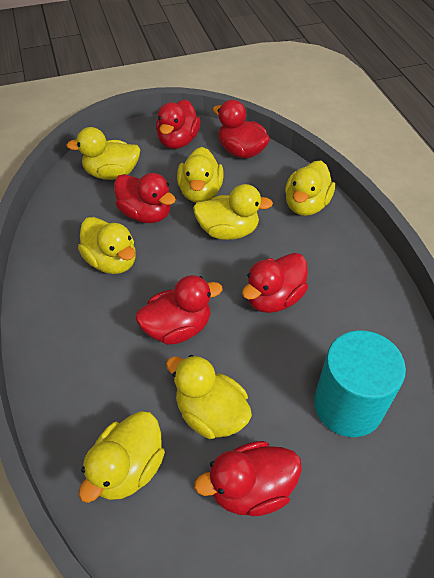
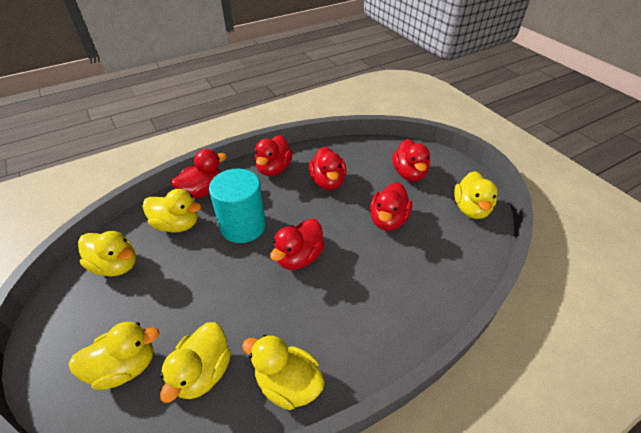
yellow duck: [66,127,140,180] [78,217,136,274] [79,411,165,503] [166,355,252,439] [177,147,224,203] [193,184,273,240] [285,161,335,216] = 7 -> [68,322,160,390] [78,231,136,276] [143,189,201,233] [160,322,231,403] [242,335,325,410] [454,171,498,219] = 6

